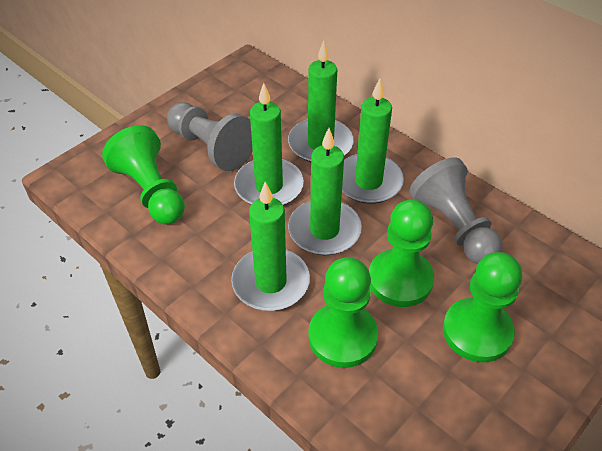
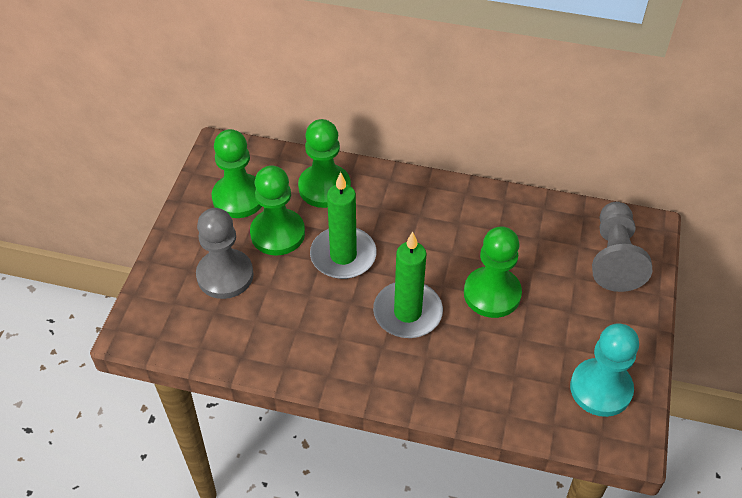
green candle: [231,182,310,311] [234,83,304,206] [288,41,354,163] [288,128,362,255] [342,79,404,204] = 5 -> [310,172,376,279] [373,232,443,338] = 2
turquoise pawn: none = 0 -> [570,323,639,417] = 1

